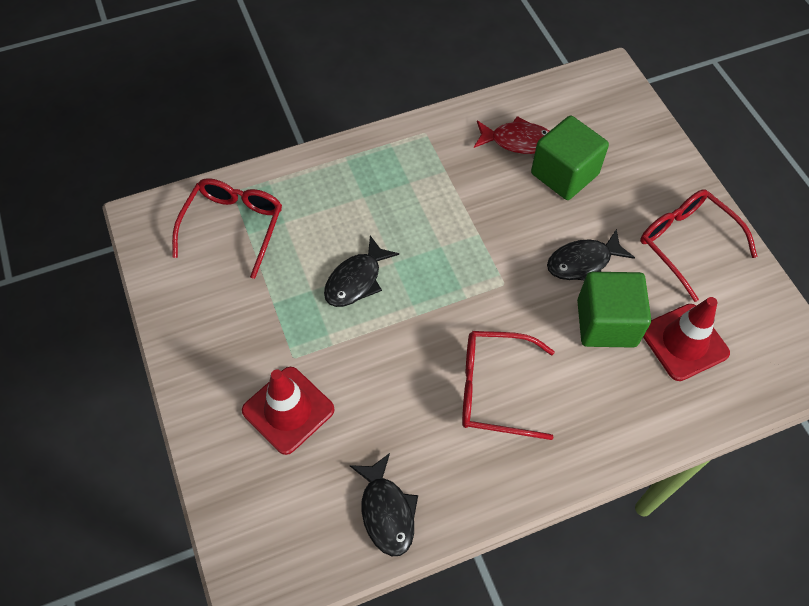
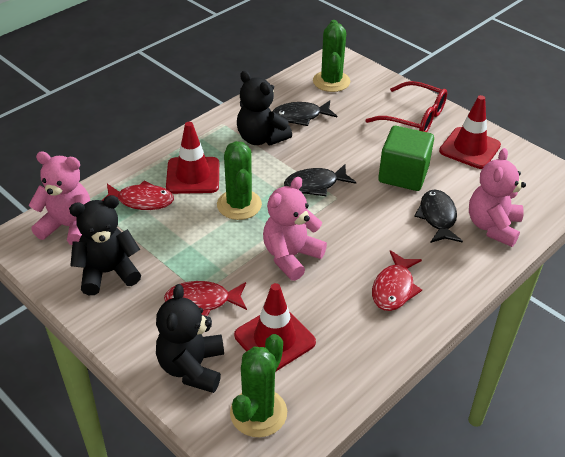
black teddy bear: none = 0 -> [69,195,141,295] [156,284,224,393] [237,71,292,145] = 3
green cactus: none = 0 -> [217,141,262,220] [230,334,287,437] [313,20,350,92] = 3
green cube: [531,116,609,200] [577,272,651,348] = 2 -> [378,126,434,191] = 1
pink teddy bear: none = 0 -> [29,151,90,245] [263,177,327,281] [469,148,526,247] = 3
red fish: [474,116,549,154] = 1 -> [102,180,174,210] [164,281,247,316] [372,250,422,311] = 3
red glasses: [172,178,282,279] [462,331,555,440] [640,189,758,302] = 3 -> [365,81,447,132] = 1
red traffic cone: [242,367,335,455] [643,297,730,381] = 2 -> [166,122,219,194] [234,283,316,372] [439,95,501,169] = 3

